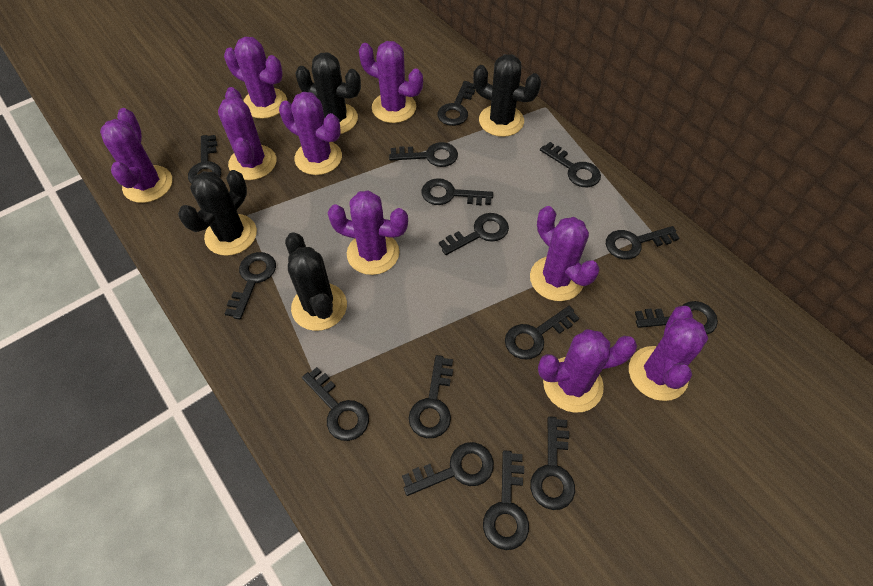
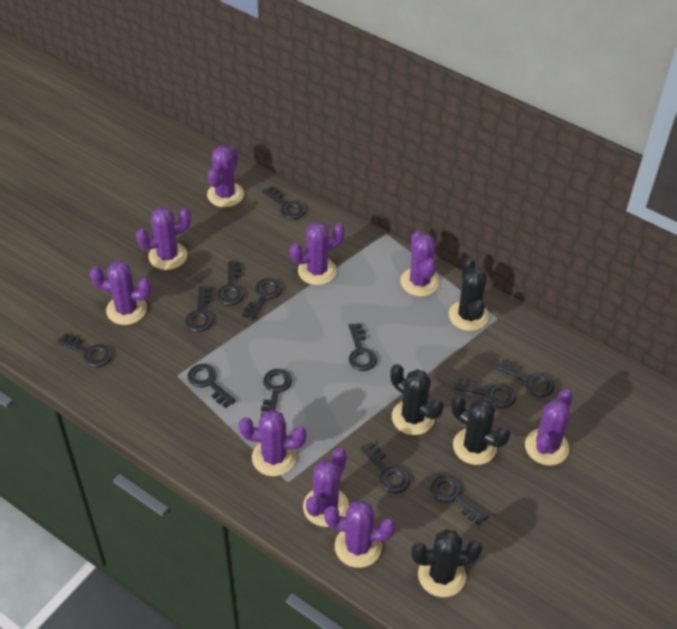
black key: [188,135,221,184] [225,252,276,320] [302,367,369,441] [389,142,458,167] [402,442,494,496] [409,355,453,438] [421,178,493,205] [437,81,475,126] [439,213,509,255] [483,450,529,550] [505,306,579,359] [530,416,575,510] [540,142,601,187] [606,226,679,259] [635,301,718,335] = 15 -> [57,333,112,367] [185,286,213,332] [188,364,236,408] [217,261,244,305] [242,278,282,321] [261,369,292,417] [263,186,306,220] [349,323,377,371] [361,442,410,493] [431,476,489,525] [455,378,516,408] [497,359,555,397] = 12

